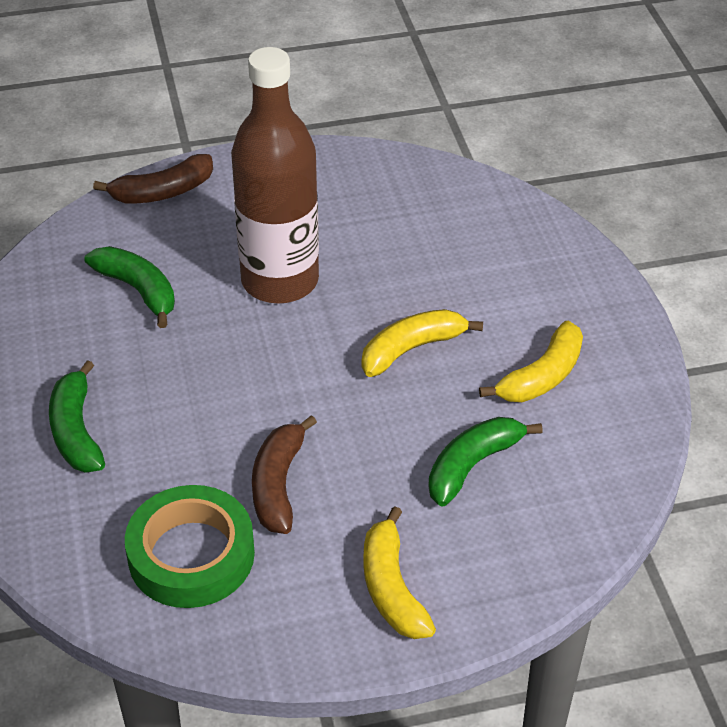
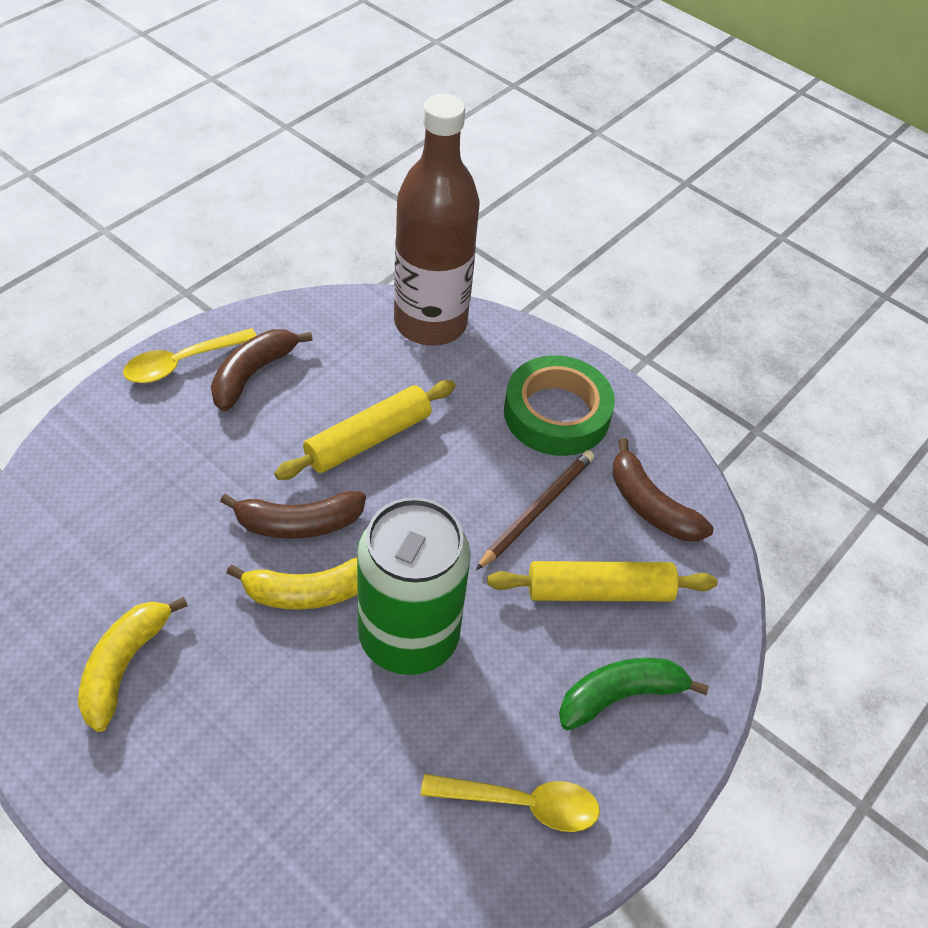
brown banana: [93,154,213,203] [252,415,317,534] = 2 -> [211,329,313,411] [220,491,366,539] [612,438,714,541] = 3
brown pencil: none = 0 -> [476,450,594,570] = 1
green banana: [49,360,105,473] [84,246,175,328] [428,417,542,507] = 3 -> [559,658,709,731] = 1
green can: none = 0 -> [357,498,470,675] = 1
yellow banana: [361,309,483,377] [363,506,436,639] [479,321,583,402] = 3 -> [78,597,188,732] [227,558,358,610] = 2
yellow rolling pin: none = 0 -> [274,380,456,480] [487,561,717,601] = 2
yellow spoon: none = 0 -> [123,328,257,383] [421,774,600,832] = 2

